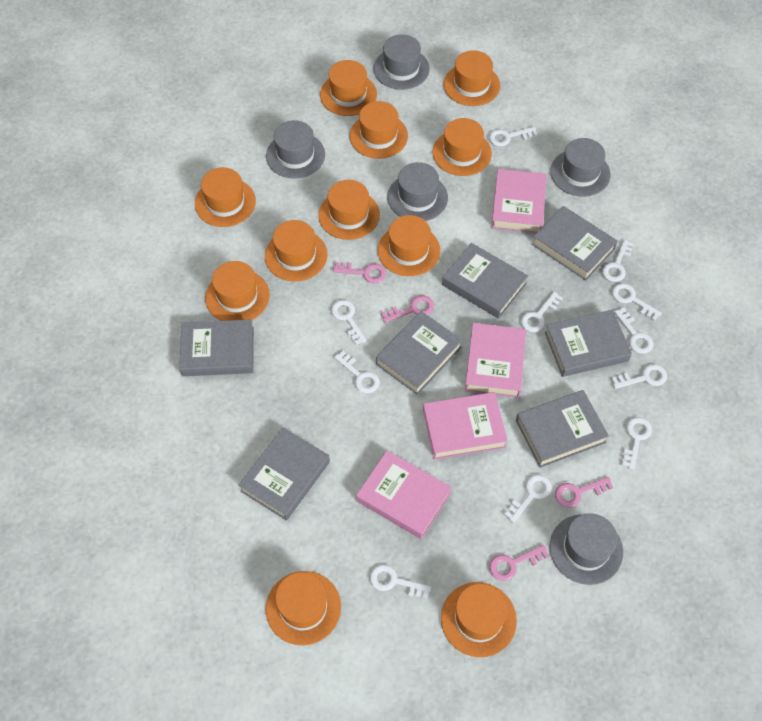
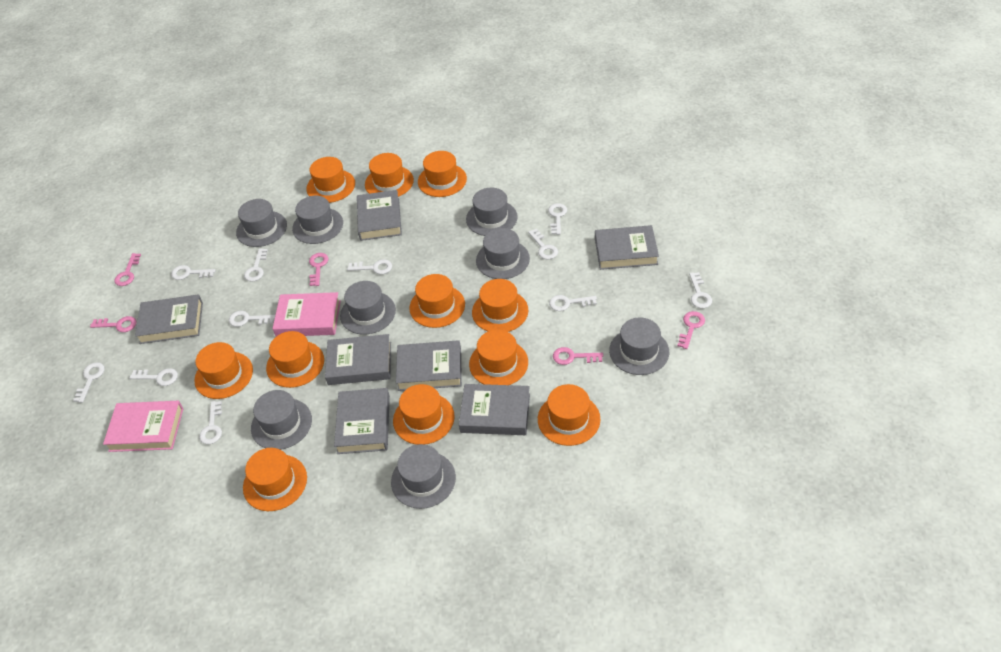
grey hat: [266,120,325,179] [373,34,430,90] [387,162,448,221] [550,138,611,197] [550,513,623,585] = 5 -> [236,199,287,247] [251,390,312,450] [292,196,343,244] [340,281,396,335] [391,444,456,509] [466,188,518,236] [476,228,530,279] [609,317,669,375] = 8
pink book: [356,450,452,539] [423,392,508,460] [465,323,526,398] [491,169,547,233] = 4 -> [103,401,183,452] [272,292,341,336] = 2
pink key: [333,262,386,283] [381,295,434,323] [489,545,549,581] [555,477,613,508] = 4 -> [90,316,136,332] [114,253,141,286] [309,253,328,286] [553,347,603,365] [677,311,705,349] = 5

